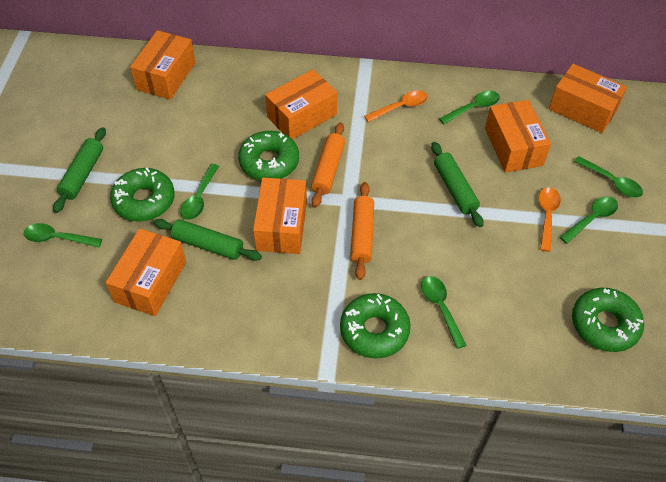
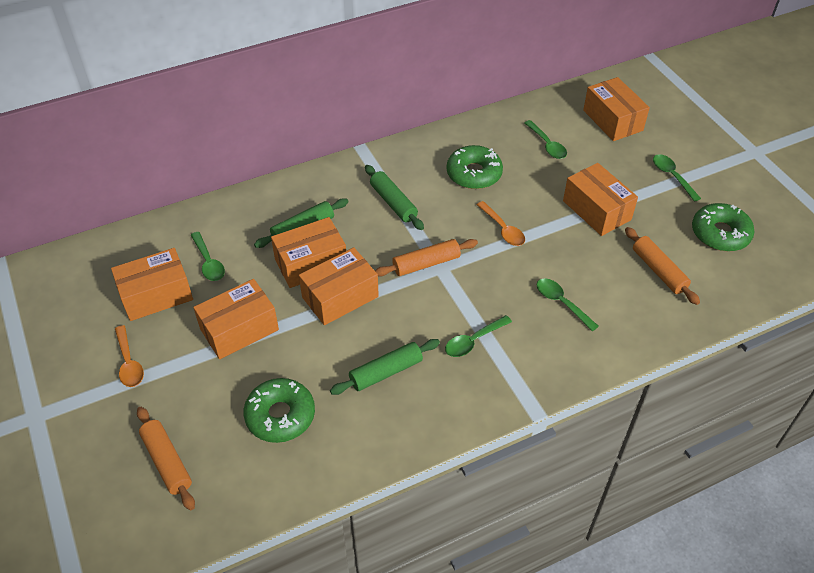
green donut: [110,168,175,222] [238,131,299,180] [340,293,411,358] [572,288,644,352] = 4 -> [244,378,315,443] [447,145,503,189] [692,203,754,251] = 3
green spoon: [24,223,102,247] [180,164,219,220] [421,276,467,349] [439,91,500,124] [560,196,618,244] [574,156,643,198] = 6 -> [191,232,225,281] [445,315,512,357] [524,120,567,159] [537,278,599,332] [653,154,701,202] = 5
orange rolling pin: [311,122,345,208] [351,182,374,280] = 2 -> [137,407,195,510] [375,239,478,277] [625,227,700,305] = 3

